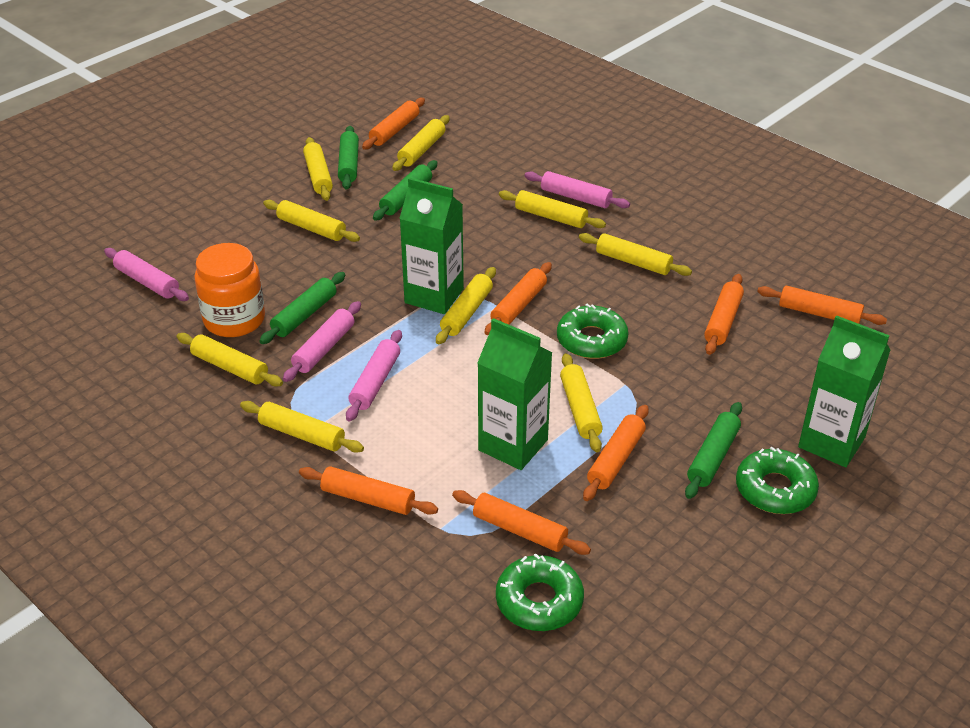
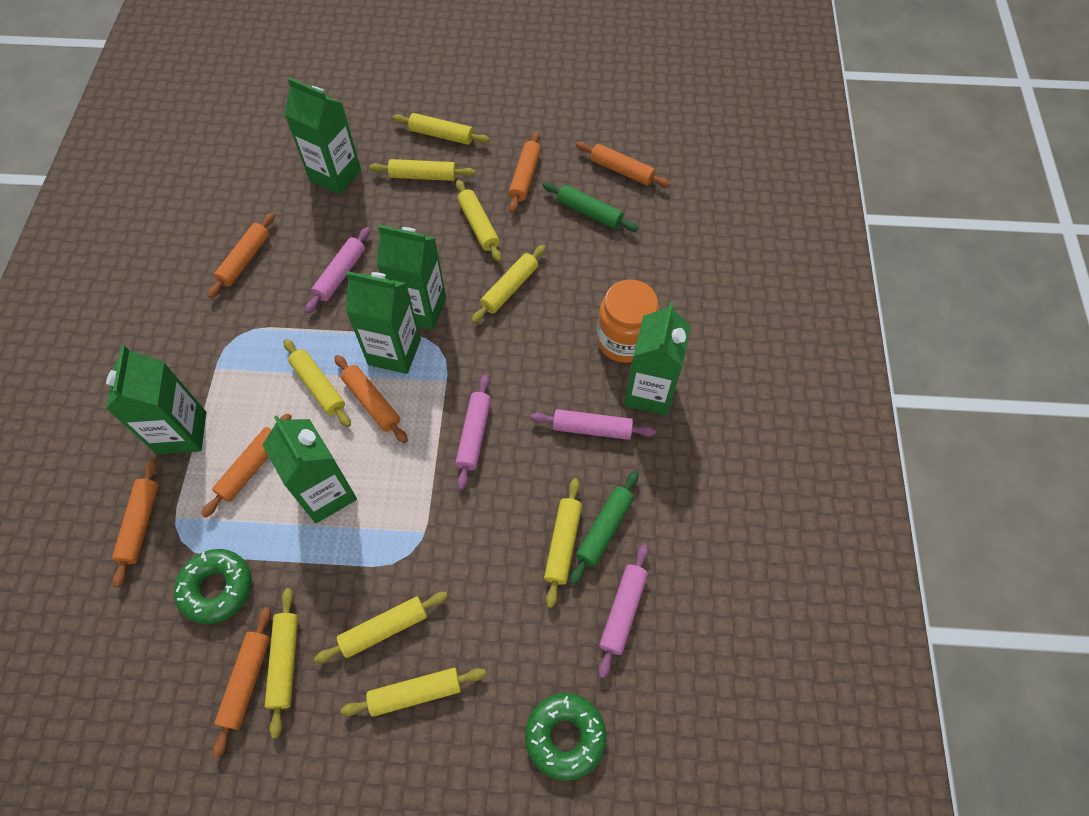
green carton: [399,178,464,314] [477,318,552,470] [798,315,890,467] = 3 -> [106,345,206,454] [263,416,357,523] [284,77,361,195] [346,271,421,374] [377,225,446,330] [624,302,691,416] = 6
green donut: [496,553,584,631] [557,304,629,359] [736,447,819,514] = 3 -> [174,549,252,624] [525,693,606,781] = 2
green rolling pin: [259,272,345,344] [338,126,359,190] [373,160,438,221] [685,402,742,499] = 4 -> [543,182,638,232] [570,471,638,584] = 2

